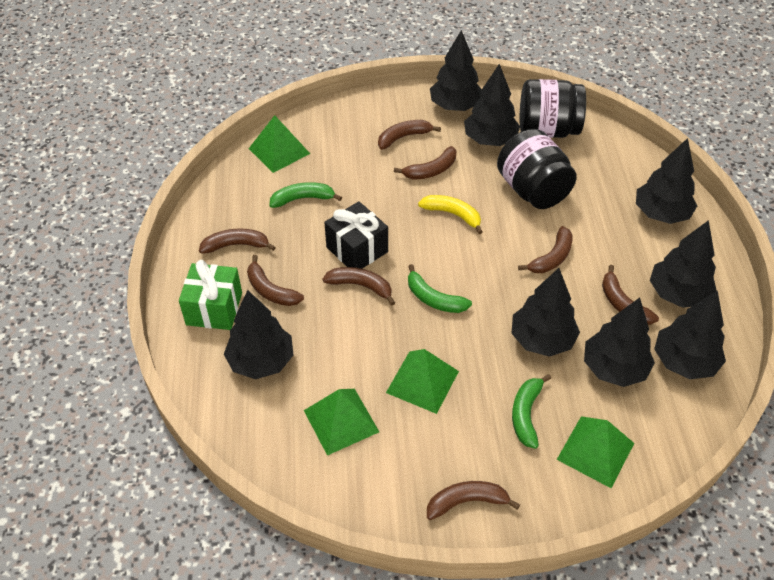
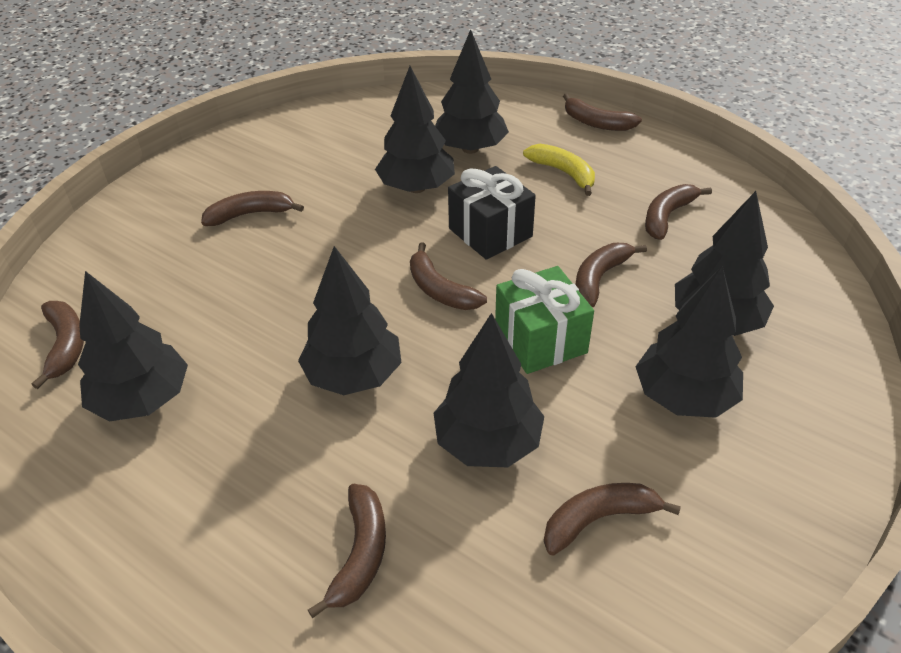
black jar: [497,129,577,209] [520,79,586,138] = 2 -> none = 0
black tree: [224,290,294,379] [430,30,482,111] [464,64,520,146] [511,268,580,357] [584,298,655,387] [636,138,697,224] [650,220,717,308] [654,291,726,379] = 8 -> [78,271,188,422] [298,246,401,395] [375,66,455,193] [433,313,544,467] [435,29,509,154] [635,266,743,418] [675,191,774,336] = 7
green banana: [270,182,342,208] [408,264,472,313] [512,374,551,449] = 3 -> none = 0
green pyramid: [249,115,310,173] [304,389,379,456] [386,349,459,414] [557,416,634,488] = 4 -> none = 0

